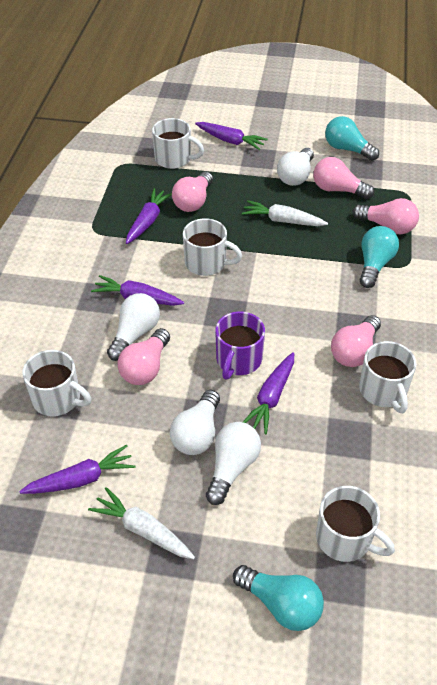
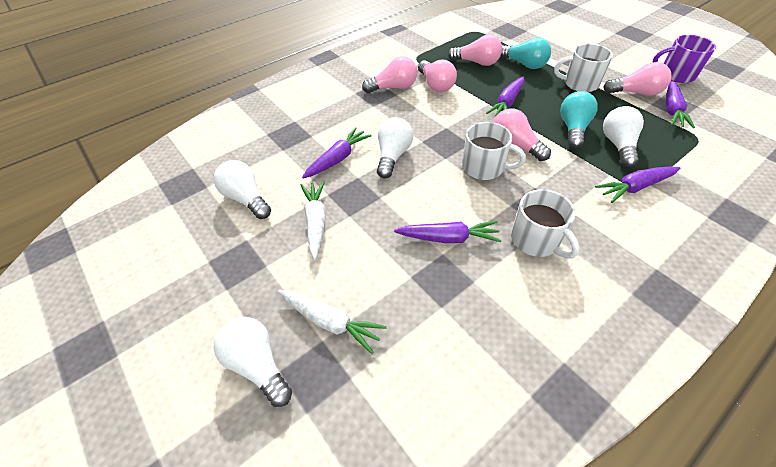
turquoise light bulb: [233,565,324,631] [325,116,379,161] [360,226,399,288] = 3 -> [500,37,551,69] [560,91,598,148] = 2
white mug: [22,350,91,416] [152,118,204,169] [183,218,242,276] [316,486,395,562] [359,341,416,413] = 5 -> [462,122,526,180] [511,189,580,259] [554,44,613,92] = 3

